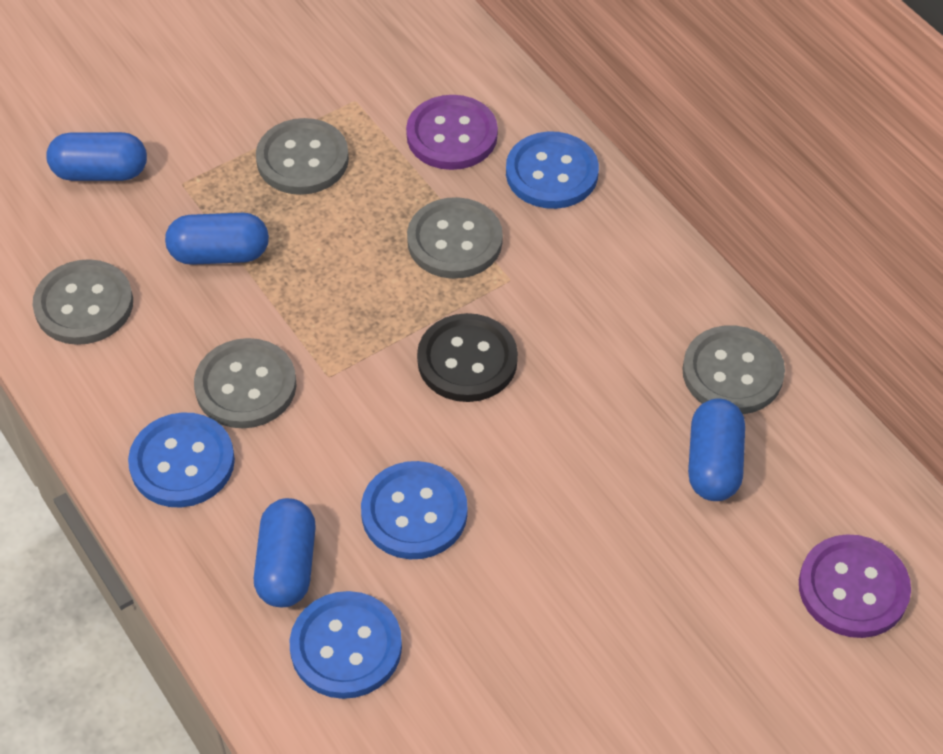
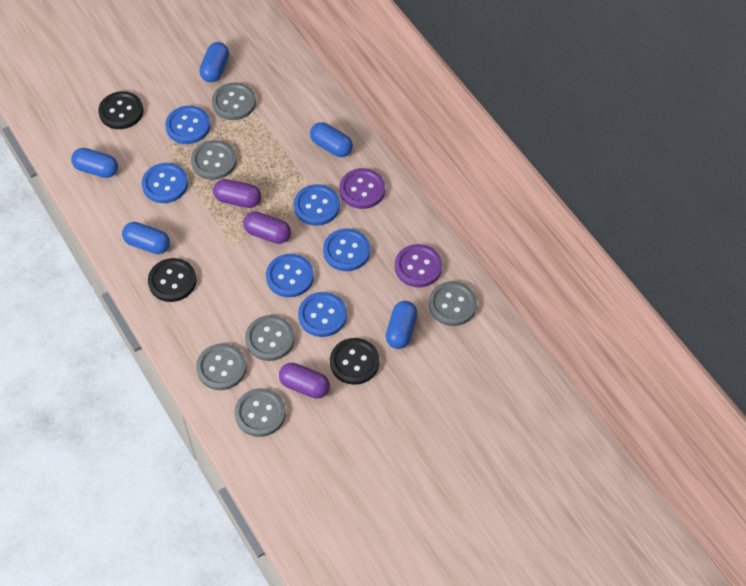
black button: [417,313,518,402] = 1 -> [98,91,143,129] [148,258,197,302] [330,338,379,385] = 3
blue button: [128,412,235,508] [290,591,402,699] [361,461,468,559] [506,131,599,209] = 4 -> [142,163,188,203] [165,106,210,144] [266,254,314,297] [294,184,340,226] [298,292,347,337] [323,229,370,271] = 6
blue capsule: [46,132,147,181] [165,213,269,265] [254,498,316,607] [688,399,745,501] = 4 -> [71,148,118,178] [122,222,170,254] [199,42,229,82] [310,122,353,157] [386,301,417,349] = 5
grey button: [32,259,133,345] [194,338,297,428] [256,118,349,195] [407,197,503,279] [682,325,785,414] = 5 -> [191,140,237,180] [196,343,247,390] [212,82,256,120] [235,388,286,437] [245,315,295,361] [429,281,477,326] = 6
purple capsule: none = 0 -> [213,179,261,208] [243,211,291,244] [279,363,330,399] = 3

